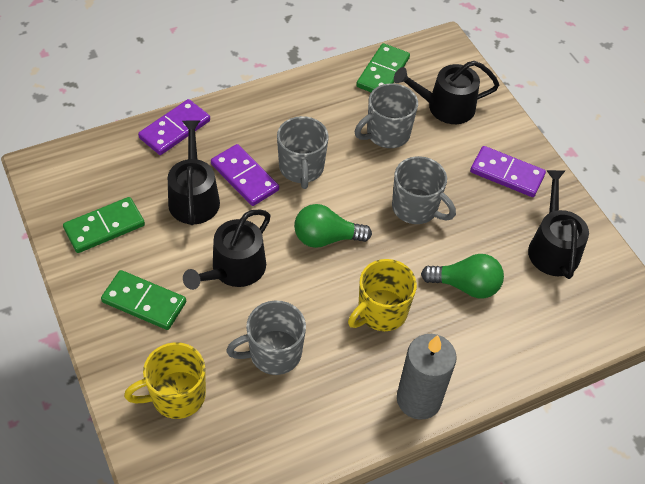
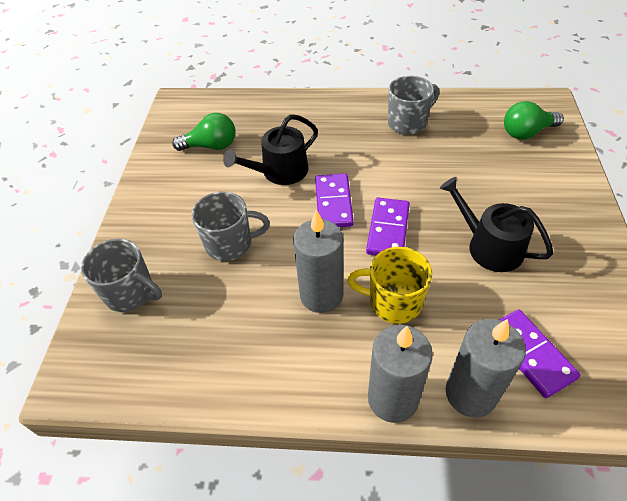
black watering can: [168,120,220,225] [183,209,271,290] [394,61,499,124] [528,170,589,279] = 4 -> [223,114,318,185] [440,177,553,272] = 2
green domino: [63,197,145,253] [101,270,186,330] [356,43,410,92] = 3 -> none = 0
grey candle: [397,334,457,420] = 1 -> [293,209,343,313] [368,325,433,423] [446,319,526,418] = 3
grey mug: [226,300,306,375] [277,116,329,189] [355,83,418,148] [392,156,456,224] = 4 -> [81,239,162,312] [191,191,270,261] [388,76,439,135] = 3
yellow mug: [124,342,206,419] [348,259,417,331] = 2 -> [347,247,432,324] = 1

